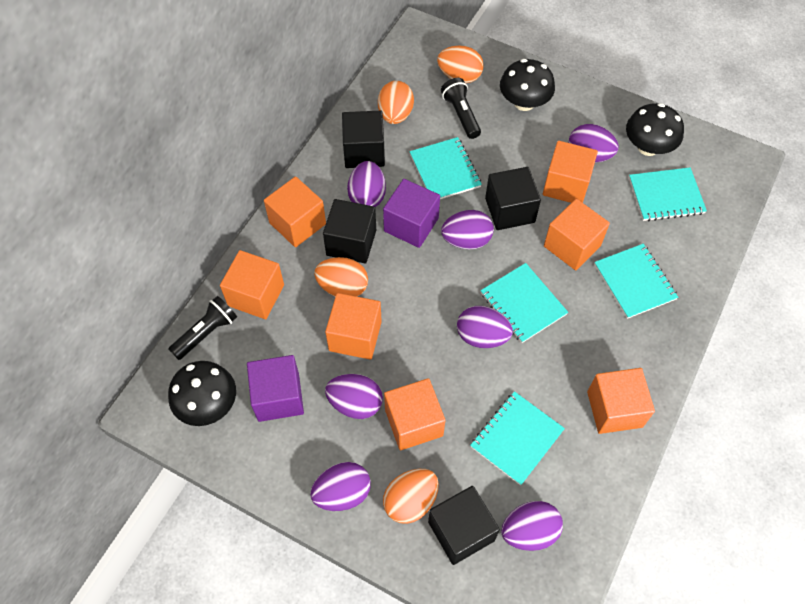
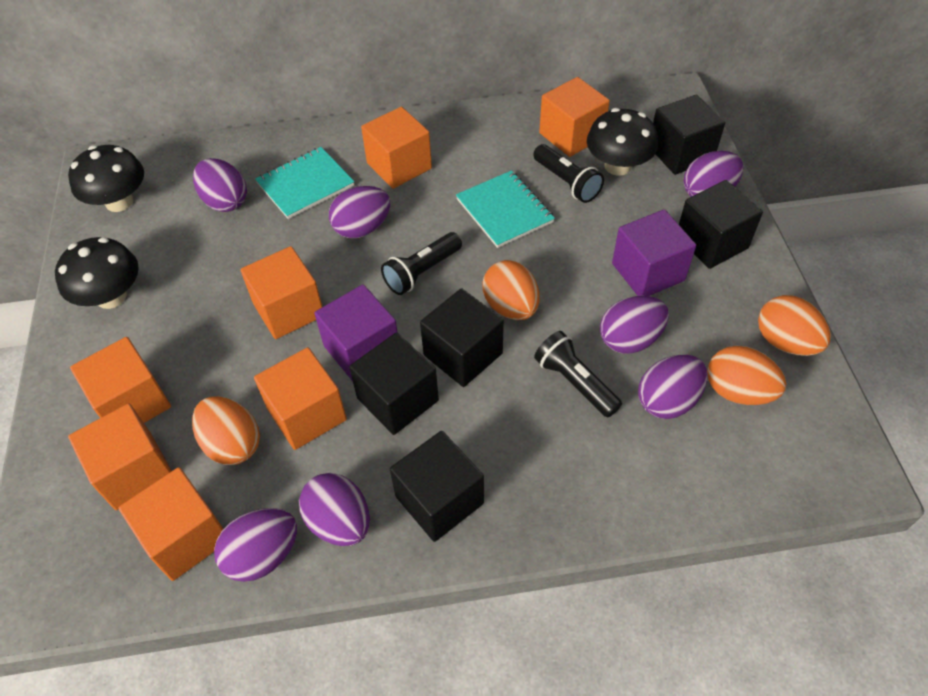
black cube: [323,199,376,263] [342,111,385,168] [428,486,500,565] [485,167,541,230] = 4 -> [349,332,439,435] [390,431,484,542] [420,288,504,387] [653,95,725,175] [679,180,763,269] = 5
black flashlight: [168,296,237,360] [441,78,481,139] = 2 -> [381,232,462,295] [533,144,604,203] [534,331,622,417] = 3
turquoise notebook: [410,137,482,199] [470,391,565,485] [481,263,568,343] [594,244,678,319] [629,167,707,221] = 5 -> [255,147,354,219] [456,170,555,248] = 2

